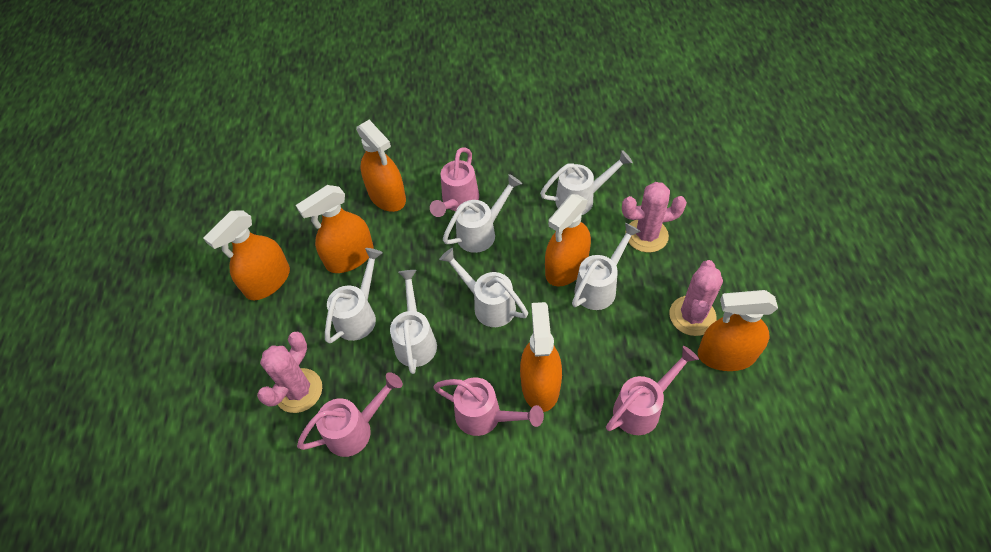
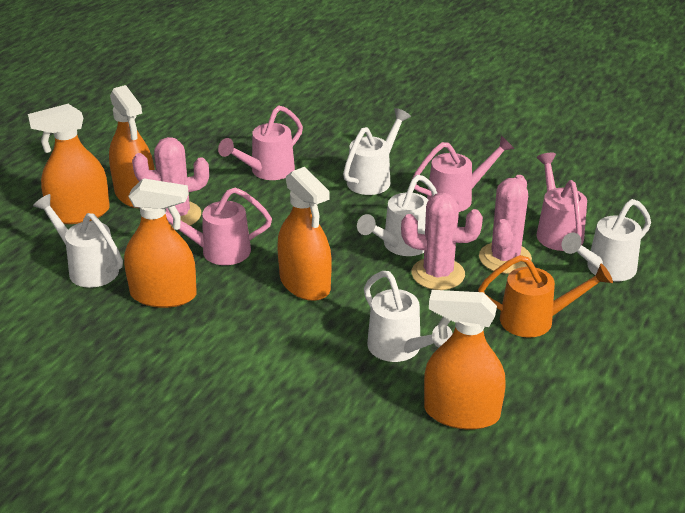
orange spray bottle: [203,210,290,300] [296,185,373,273] [356,120,406,212] [520,302,562,412] [545,194,591,287] [698,290,778,371] = 6 -> [28,104,110,224] [109,85,155,208] [124,178,197,308] [277,167,332,301] [424,290,506,430] = 5
orange watering can: none = 0 -> [478,255,613,338] = 1
white watering can: [325,248,383,344] [390,270,437,374] [439,248,528,327] [443,174,522,253] [540,150,633,215] [572,223,641,310] = 6 -> [33,194,123,288] [343,108,411,195] [357,175,437,256] [364,271,453,362] [562,199,651,282] = 5

